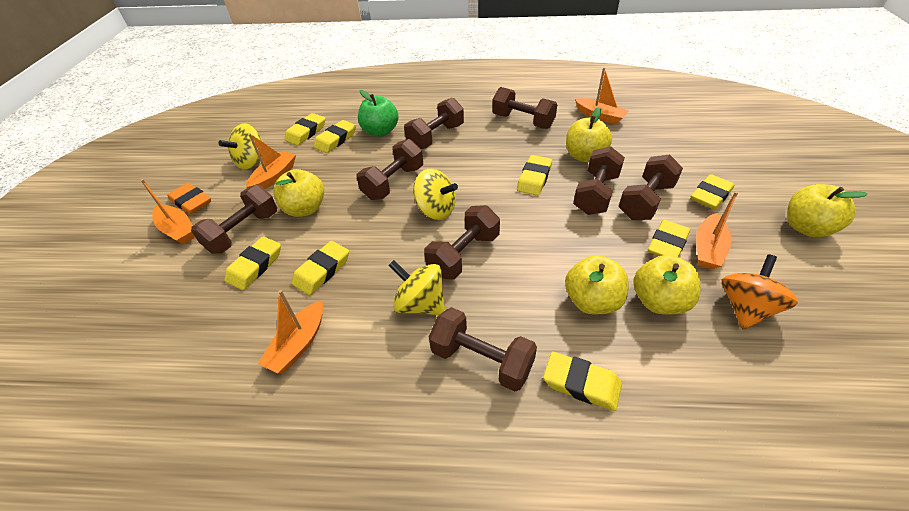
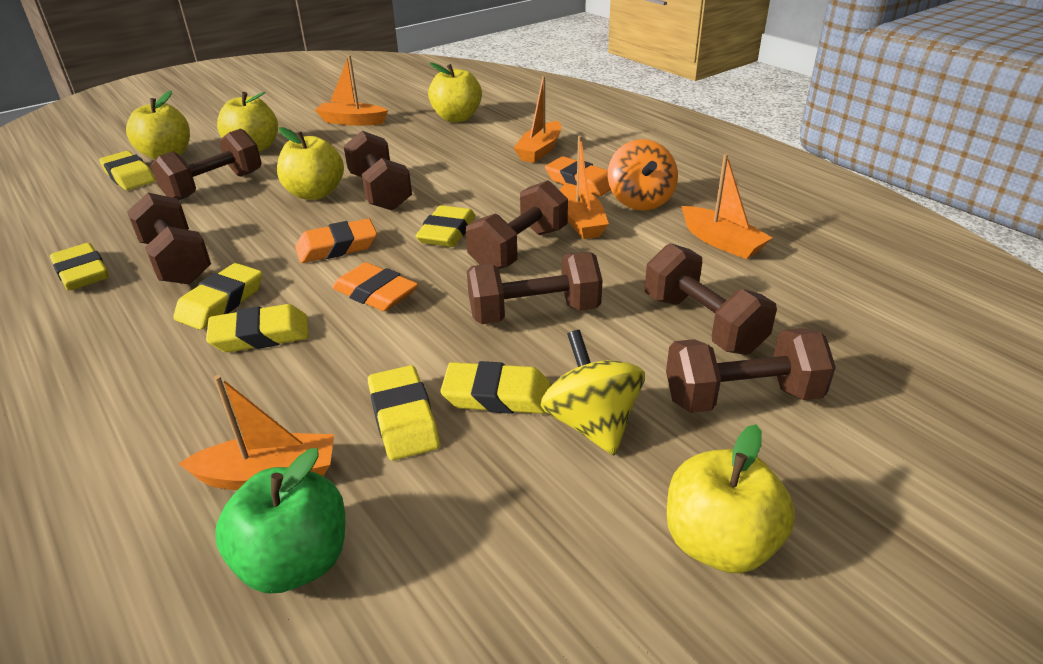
brown dumbbell: [191,185,277,254] [356,139,423,200] [404,98,464,149] [424,205,500,280] [429,307,537,392] [492,87,557,129] [573,146,625,215] [619,155,683,220] = 8 -> [127,193,211,284] [151,128,262,201] [344,131,412,211] [466,180,568,269] [467,252,603,324] [645,243,777,355] [666,328,836,413] = 7
orange eraser: [167,183,211,214] = 1 -> [295,219,377,263] [332,262,418,311] [545,156,611,196] = 3
yellow eraser: [224,236,281,290] [284,113,326,145] [292,241,349,295] [313,120,356,153] [517,155,552,196] [543,352,622,411] [648,220,690,257] [691,174,734,210] = 8 -> [50,243,109,291] [99,151,156,190] [173,263,262,330] [206,304,309,352] [368,365,440,460] [416,205,475,247] [440,361,550,414] = 7
yellow spinning top: [218,123,264,169] [388,260,445,315] [413,169,458,220] = 3 -> [540,330,645,455] = 1

